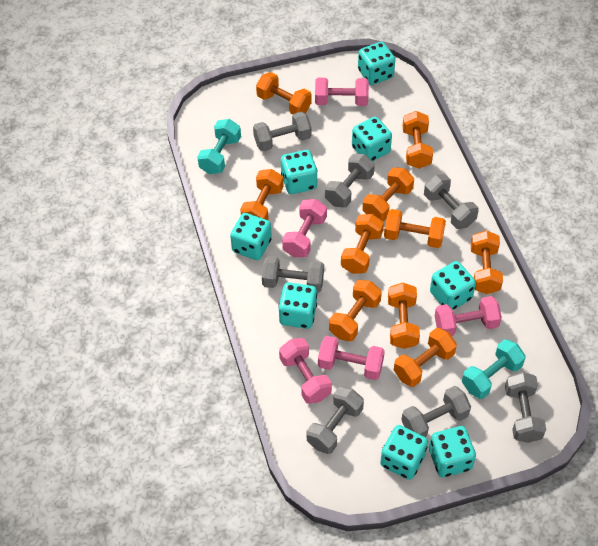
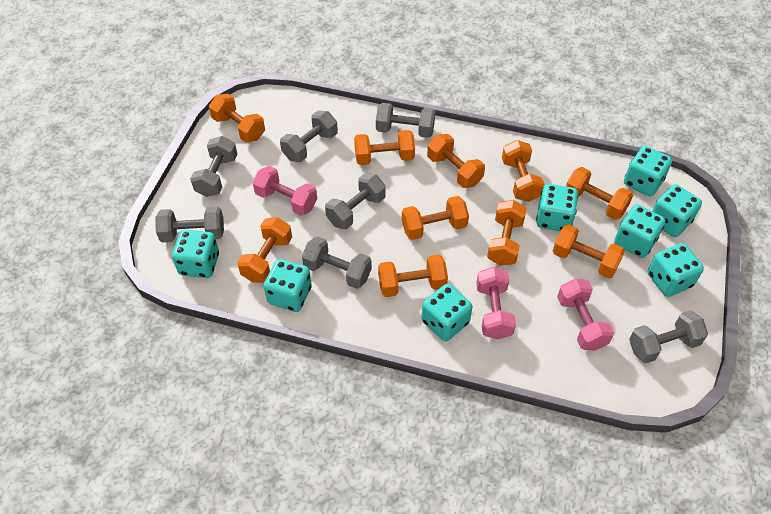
pink dumbbell: [279,338,332,404] [282,199,327,257] [315,78,369,106] [318,336,385,380] [435,296,502,336] = 5 -> [252,166,317,216] [476,267,516,340] [557,279,614,351] = 3
turquoise dumbbell: [197,119,241,174] [462,339,526,399] = 2 -> none = 0

